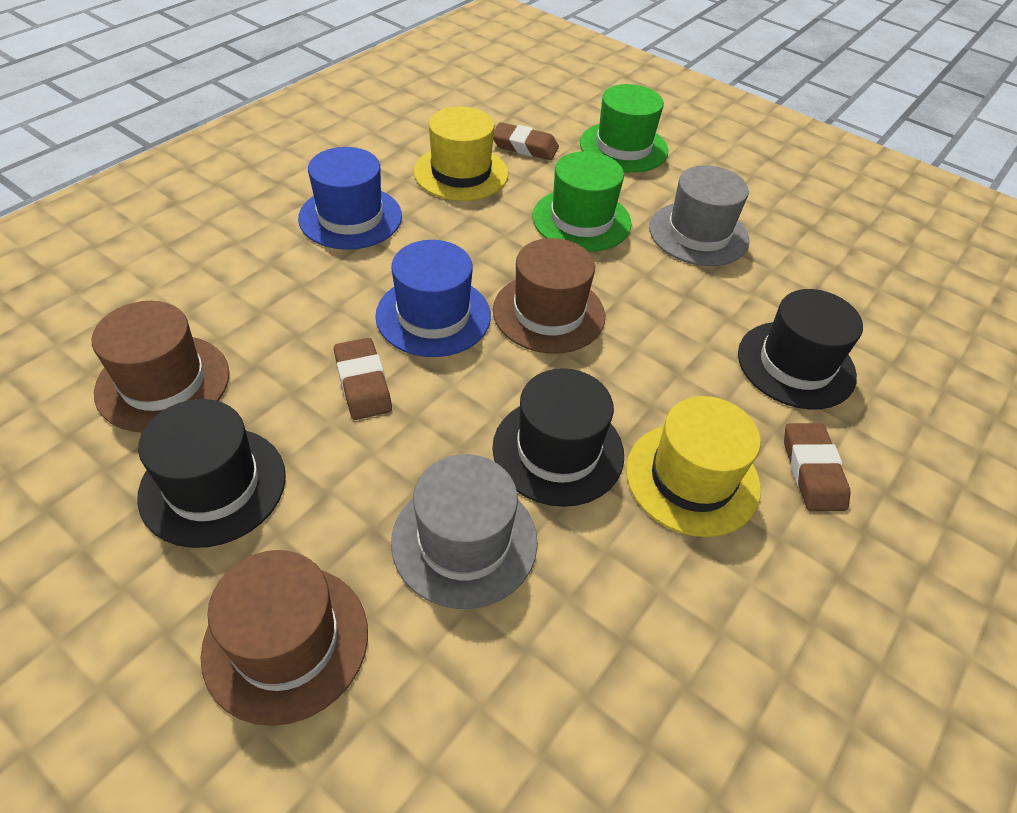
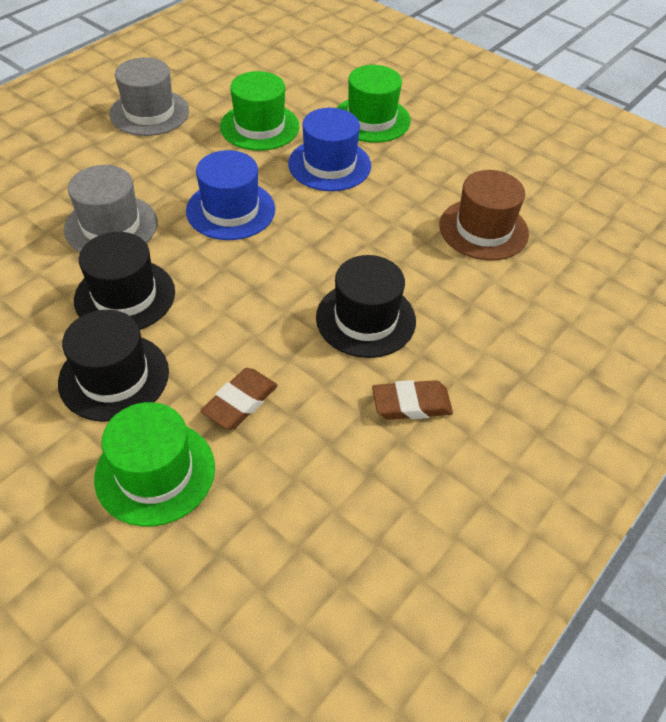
brown eraser: [334,338,392,420] [493,122,559,160] [784,423,851,511] = 3 -> [201,368,278,429] [372,380,453,420] = 2
brown hat: [92,301,229,432] [201,550,368,726] [493,238,605,354] = 3 -> [439,170,529,261] = 1
green hat: [532,151,632,252] [580,84,668,172] = 2 -> [94,402,215,527] [220,71,299,151] [337,65,411,143] = 3
yellow hat: [414,106,508,201] [626,396,761,537] = 2 -> none = 0

